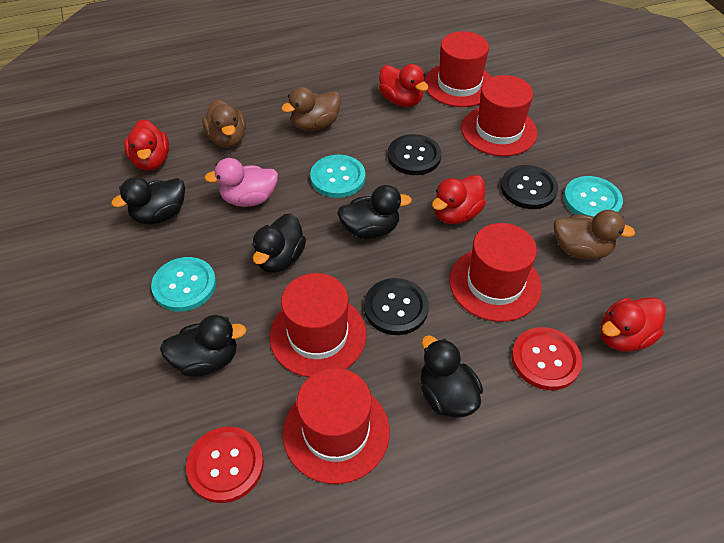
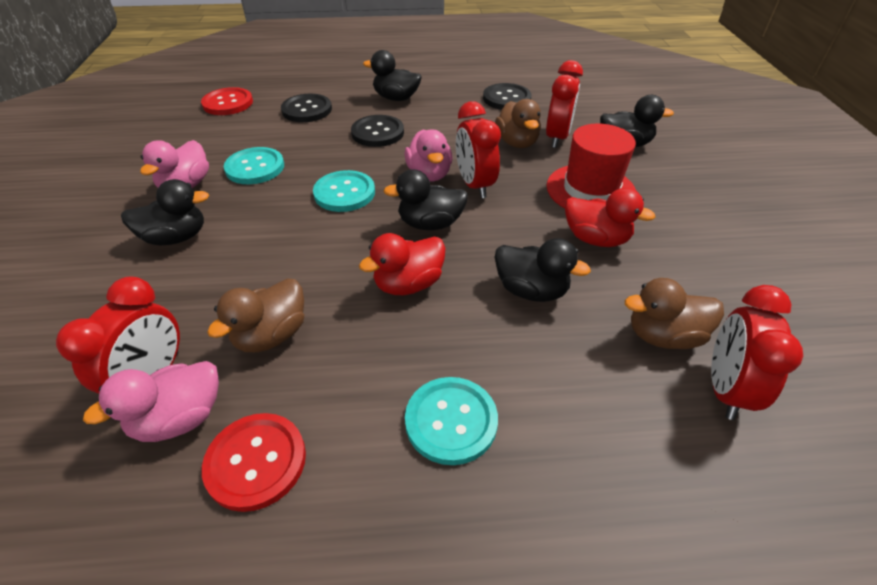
pink duck: [204,158,278,207] = 1 -> [83,361,219,442] [140,140,209,188] [404,129,452,181] = 3
red clock: none = 0 -> [56,277,180,394] [456,101,501,198] [546,60,583,148] [711,285,803,420] = 4
red duck: [124,119,169,171] [379,64,429,107] [432,175,486,224] [600,297,666,352] = 4 -> [359,233,445,295] [565,188,655,247] = 2
red hat: [269,273,367,377] [283,368,390,484] [424,31,492,107] [449,223,542,322] [461,75,537,156] = 5 -> [547,124,636,208] = 1

